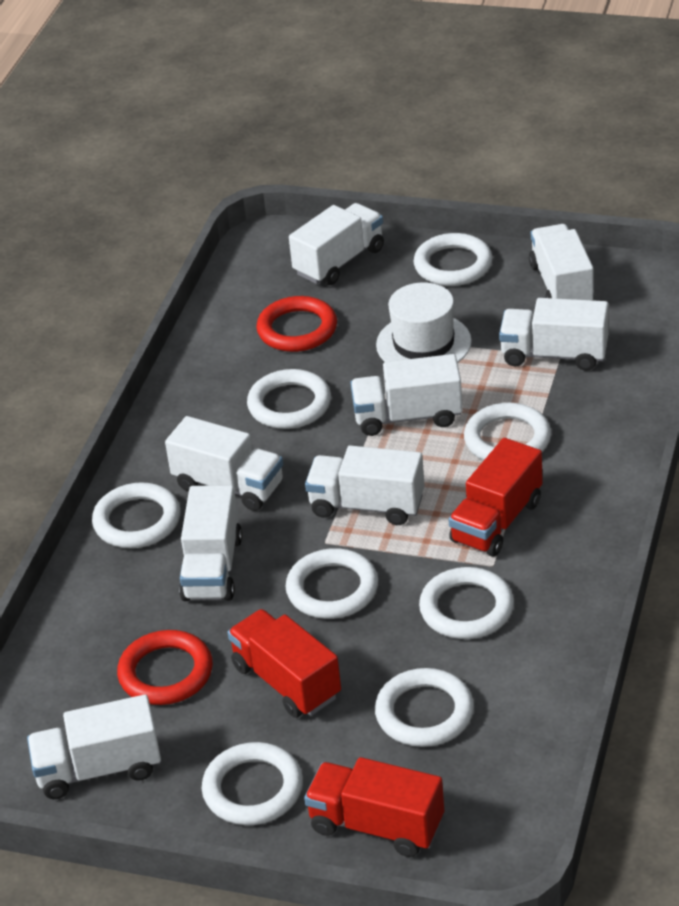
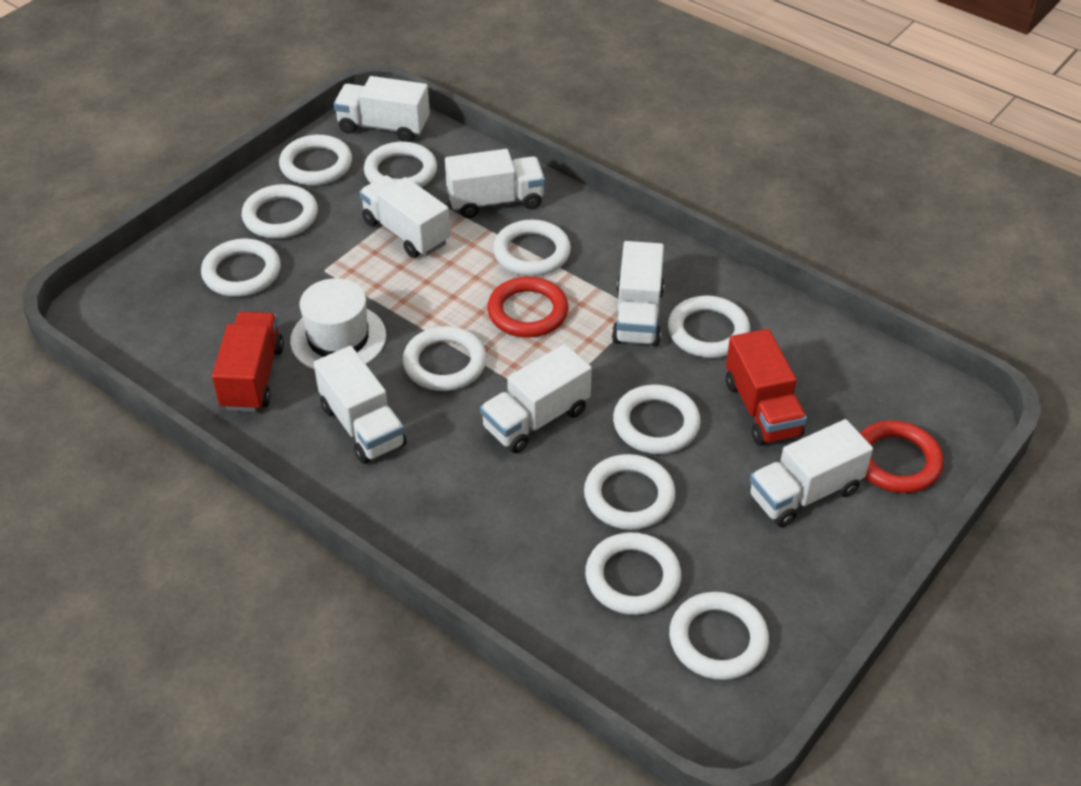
red truck: [228,609,341,718] [304,757,444,857] [449,438,543,557] = 3 -> [212,312,284,412] [726,329,807,446] = 2
white ring: [92,482,180,548] [202,742,303,825] [247,369,331,429] [285,548,378,619] [375,668,474,747] [414,233,493,286] [419,567,514,639] [464,403,551,460] = 8 -> [201,239,281,297] [242,184,318,239] [279,135,352,186] [364,142,437,188] [403,326,487,391] [493,219,571,276] [584,454,676,530] [585,532,681,615] [613,385,701,454] [668,296,750,358] [669,592,769,680] = 11
white truck: [27,694,161,799] [165,416,283,511] [179,485,242,601] [289,203,384,285] [305,445,425,525] [350,354,463,436] [499,298,608,371] [529,224,594,301] = 8 -> [314,346,407,464] [334,76,430,142] [359,175,450,258] [445,149,545,218] [480,344,592,453] [612,241,664,346] [749,419,873,527] = 7

